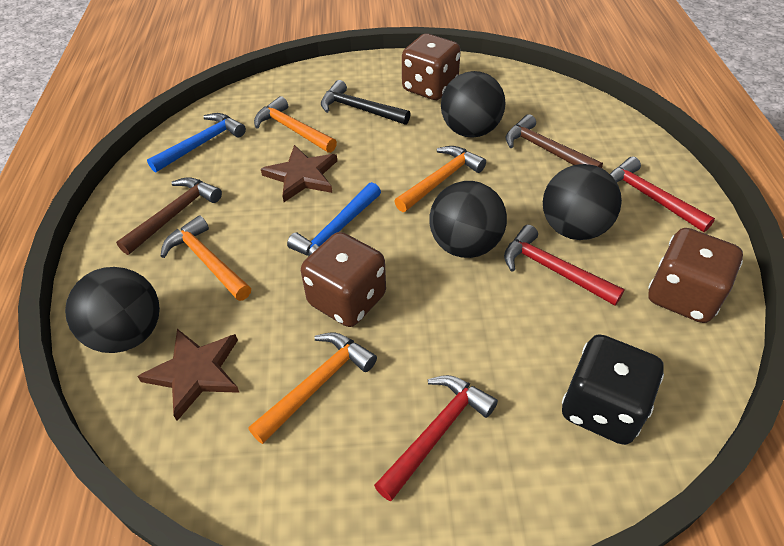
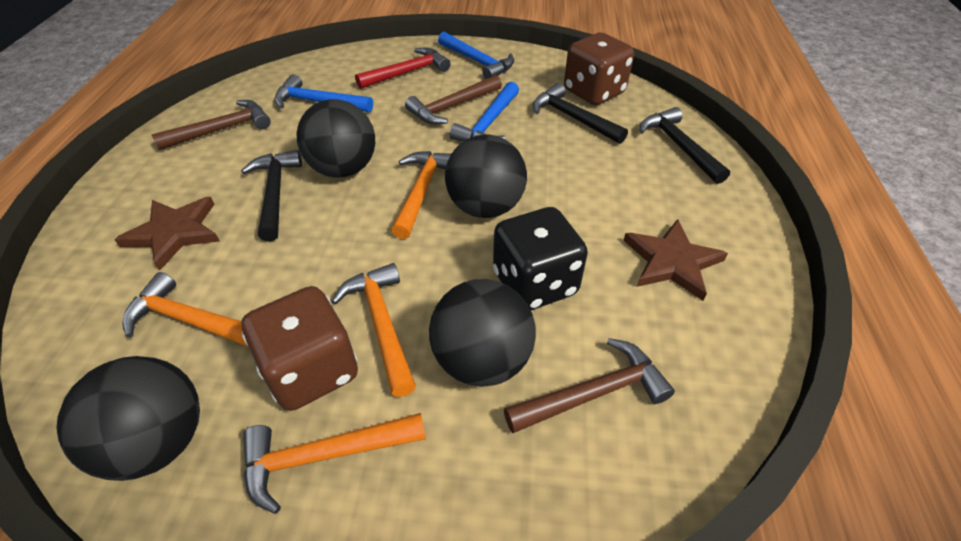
black hammer: [321,80,411,125] = 1 -> [241,150,302,242] [532,83,628,144] [640,107,730,184] = 3
blue hammer: [147,113,246,173] [287,182,381,256] = 2 -> [274,74,373,112] [438,32,514,79] [450,82,519,141] = 3
brown dice: [301,232,386,327] [402,34,461,100] [648,228,743,323] = 3 -> [242,286,358,411] [564,33,634,105] = 2
brown hammer: [116,177,222,255] [506,114,603,168] = 2 -> [151,100,271,150] [405,75,502,124] [504,338,675,433] = 3
red hammer: [374,375,498,501] [504,225,625,306] [610,157,715,232] = 3 -> [355,48,451,89] = 1

